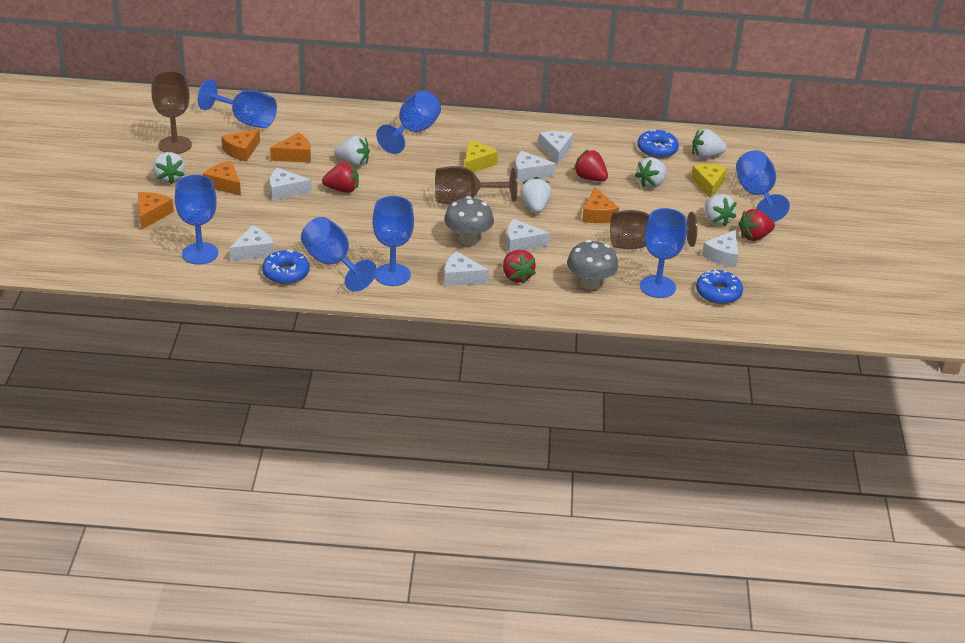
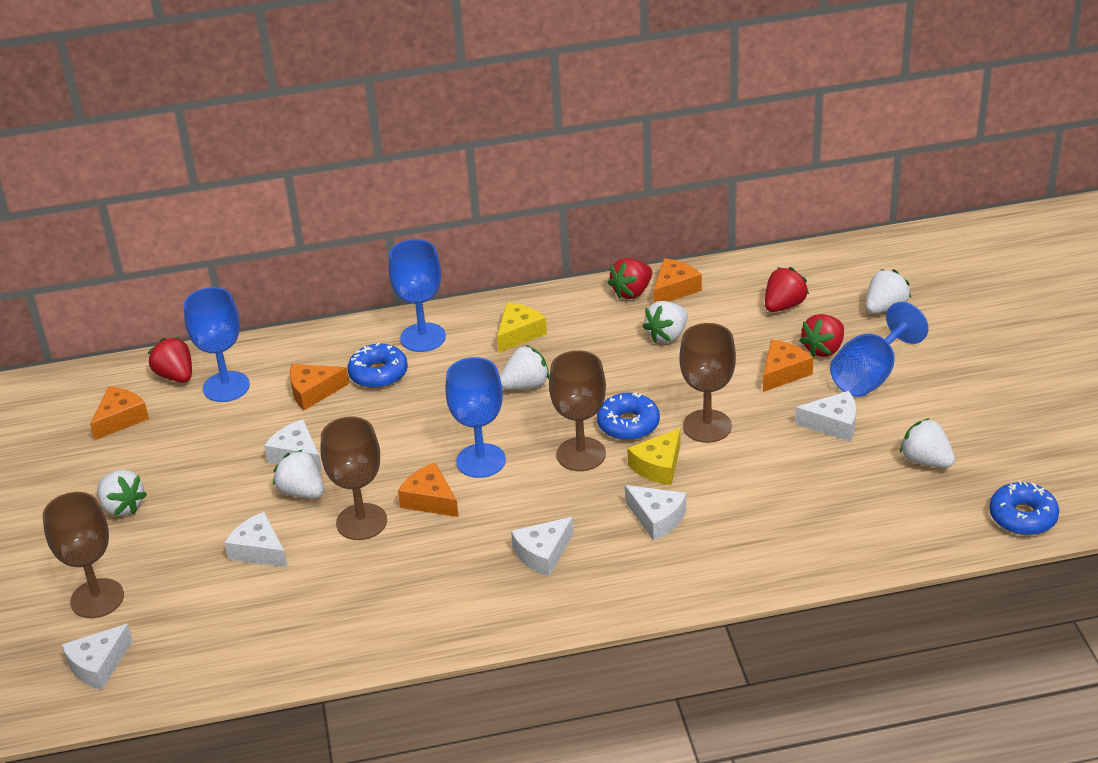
blue goblet: [175,175,218,265] [198,79,277,128] [301,217,377,292] [373,196,414,286] [376,90,441,154] [640,208,687,298] [736,150,790,222] = 7 -> [184,287,250,402] [389,239,446,352] [445,357,506,478] [830,302,929,397] = 4
brown goblet: [151,71,192,154] [435,166,518,204] [610,210,697,249] = 3 -> [43,492,124,618] [321,417,387,540] [549,351,606,471] [679,323,736,443] = 4
grey mushroom: [444,196,494,245] [567,240,618,290] = 2 -> none = 0
white cheese: [230,225,274,261] [270,168,312,200] [444,251,489,286] [506,219,550,252] [515,151,556,182] [538,131,573,164] [702,230,738,268] = 7 -> [62,624,133,690] [224,512,288,568] [264,419,322,472] [511,517,574,576] [625,485,686,541] [795,391,856,442] = 6

